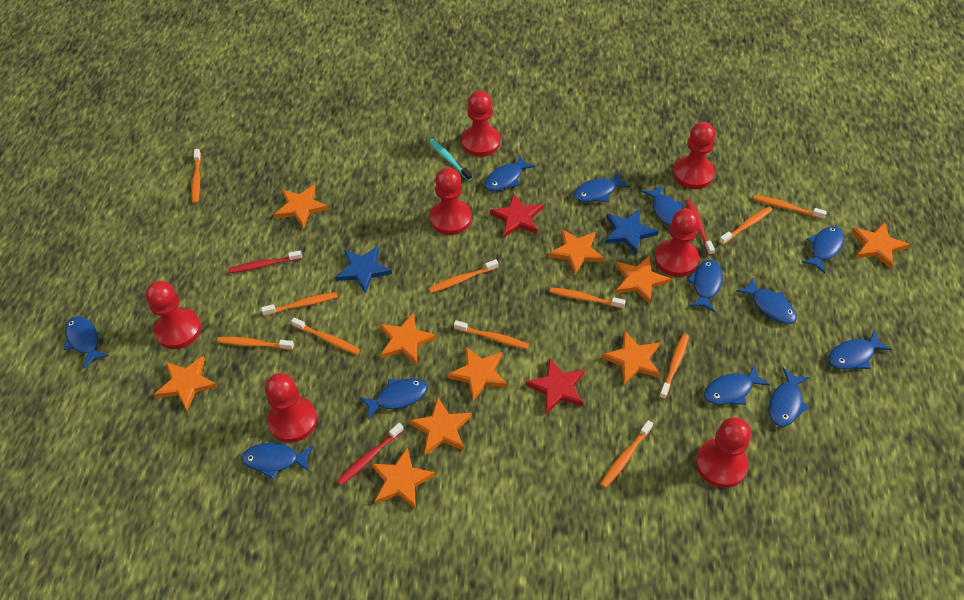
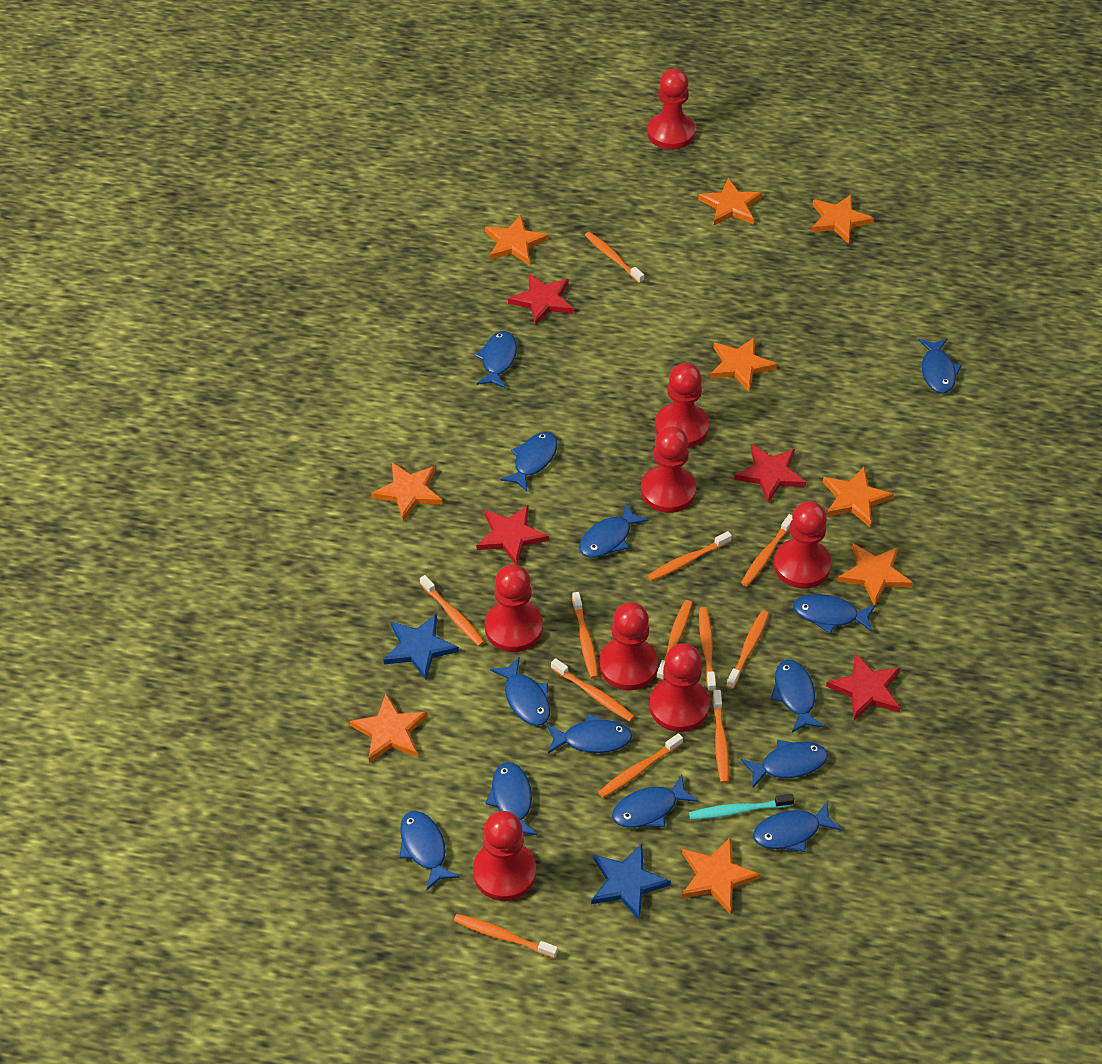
blue fish: [64,316,109,368] [242,443,313,479] [360,378,428,420] [484,155,535,191] [573,172,630,202] [642,185,683,227] [687,260,723,312] [704,364,770,405] [736,277,797,324] [769,368,809,427] [801,226,844,274] [828,330,892,370] = 12 -> [399,811,460,890] [475,331,517,389] [485,762,538,835] [490,657,550,726] [500,432,557,492] [547,714,632,754] [579,503,649,558] [612,775,698,828] [741,740,828,787] [753,801,842,852] [771,660,825,732] [793,594,876,633] [918,339,962,394] = 13
orange star: [154,355,218,411] [274,184,329,228] [371,447,435,509] [380,312,437,365] [409,398,472,455] [447,347,508,401] [548,229,605,275] [602,331,661,385] [615,255,671,304] [851,222,910,269] = 10 -> [350,694,428,763] [371,462,443,521] [485,215,548,265] [682,838,761,914] [698,178,762,225] [710,337,777,391] [811,194,874,244] [823,467,894,527] [837,544,913,605] = 9
orange toothbrush: [192,149,201,204] [217,337,294,350] [261,292,338,316] [291,317,360,355] [429,259,498,293] [454,320,529,349] [550,287,626,309] [600,420,653,488] [659,334,689,399] [719,206,773,245] [753,195,827,219] = 11 -> [420,575,485,646] [454,914,558,958] [551,658,634,721] [572,592,598,679] [585,232,644,284] [598,733,683,798] [647,531,732,581] [656,600,692,680] [699,607,716,692] [712,690,729,783] [726,610,769,689] [741,514,792,586] = 12
red pawn: [146,281,201,349] [265,373,317,443] [430,168,472,235] [461,91,500,157] [654,208,699,277] [673,122,716,189] [696,417,751,488] = 7 -> [473,811,536,901] [485,564,543,652] [599,602,658,690] [641,427,696,513] [647,68,695,150] [649,643,710,732] [655,363,709,448] [774,501,831,588] = 8
red star: [490,194,543,237] [525,358,585,414] = 2 -> [476,505,549,565] [508,273,573,326] [734,444,806,503] [826,652,901,720] = 4
red toothbrush: [228,250,302,273] [337,423,404,485] [685,199,715,255] = 3 -> none = 0

